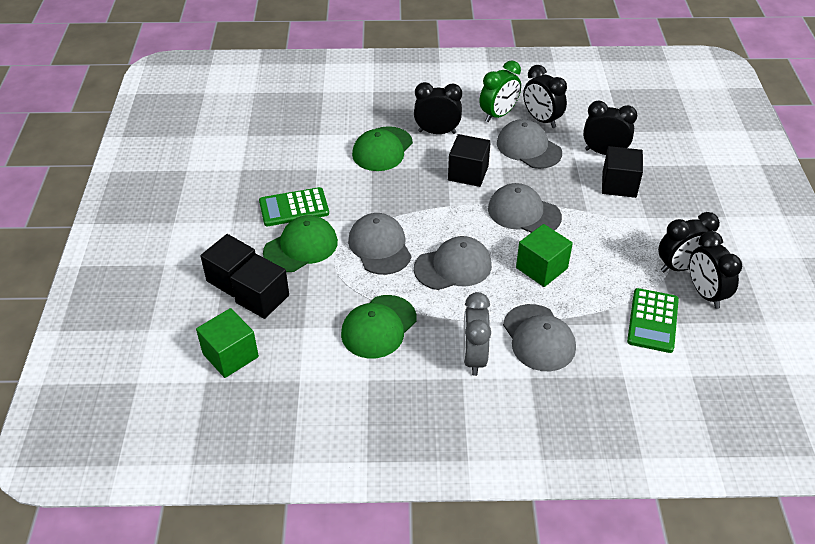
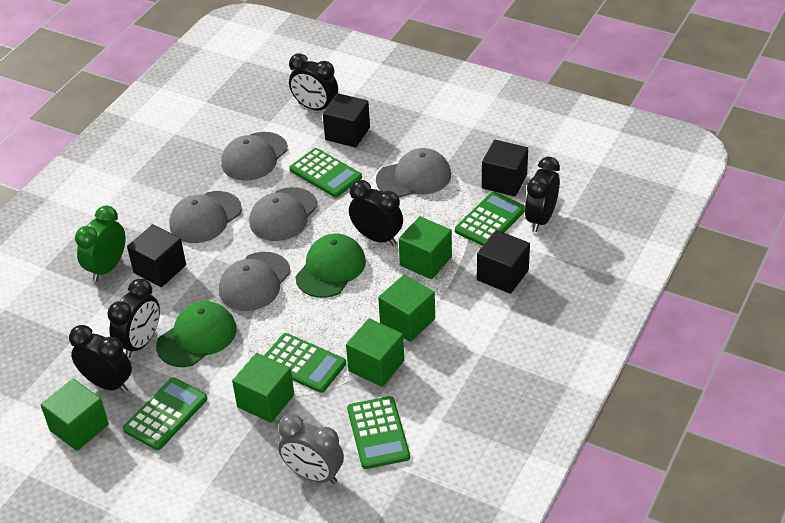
green calculator: [259,187,329,226] [627,288,679,353] = 2 -> [123,378,207,450] [264,333,346,393] [289,148,362,197] [347,396,410,469] [455,191,525,246] = 5
green cap: [263,215,338,272] [341,295,417,359] [352,126,413,171] = 3 -> [156,301,237,367] [295,234,366,298] = 2
green cube: [196,308,259,378] [516,224,573,287] = 2 -> [41,379,109,451] [232,353,294,423] [346,318,404,387] [378,275,435,342] [399,216,452,279] = 5

